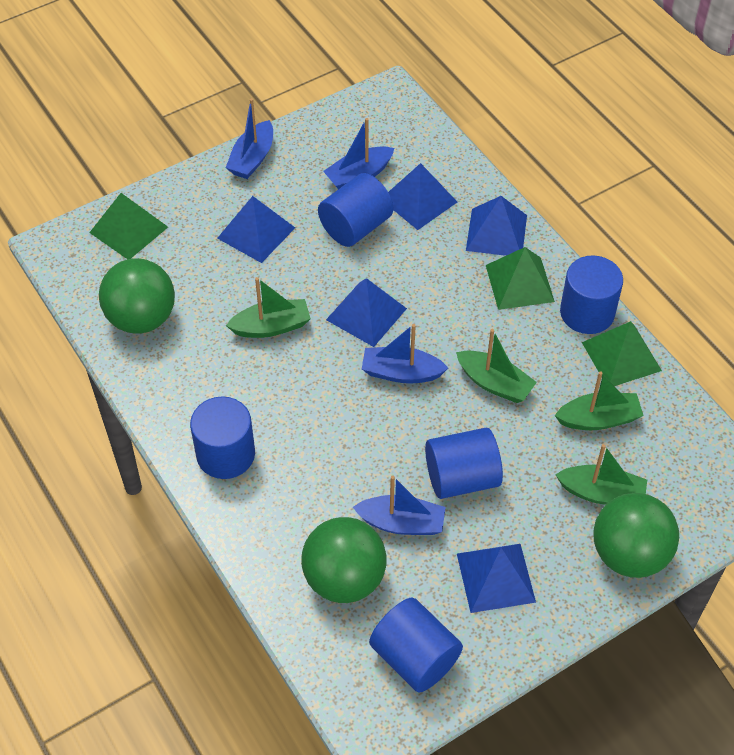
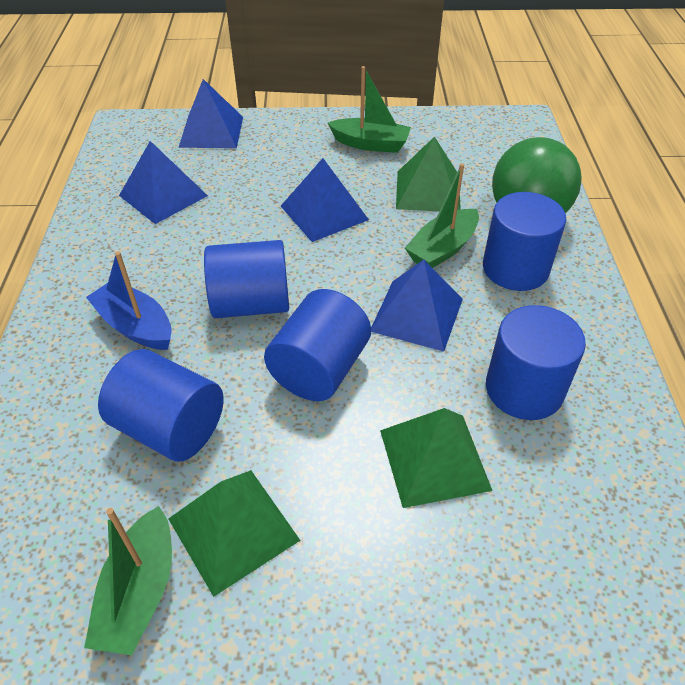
blue boat: [226,98,273,179] [323,118,394,189] [353,475,446,535] [362,324,448,384] = 4 -> [86,251,171,350] = 1
blue pyramid: [217,196,295,263] [326,278,407,347] [388,163,457,230] [457,544,536,613] [466,196,527,256] = 5 -> [119,141,208,224] [178,79,243,148] [281,158,369,242] [371,260,463,352] = 4
green ball: [99,258,175,334] [301,517,387,603] [594,493,679,578] = 3 -> [492,137,582,213] = 1
green boat: [226,277,311,338] [456,329,537,403] [555,371,644,430] [555,444,647,505] = 4 -> [84,506,172,655] [328,66,411,153] [405,163,479,268] = 3

